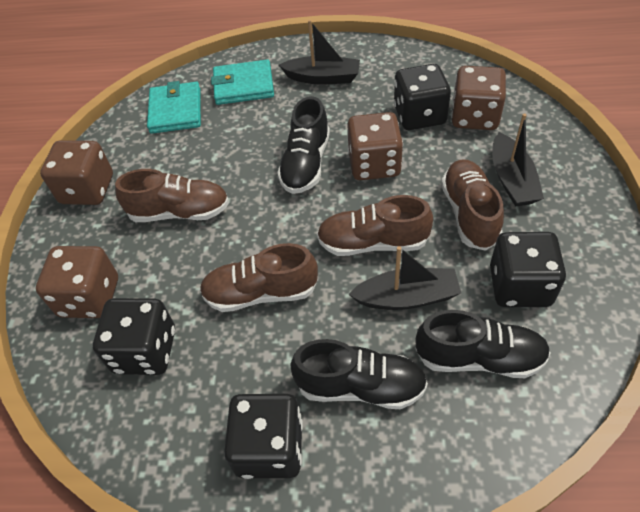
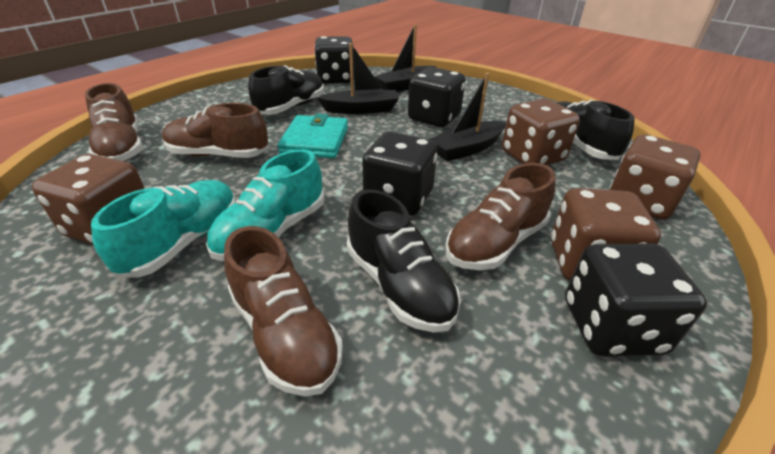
turquoise shoe: none = 0 -> [91,180,236,278] [206,149,324,261] = 2
turquoise wallet: [147,81,201,134] [211,59,274,105] = 2 -> [278,113,348,158] = 1

